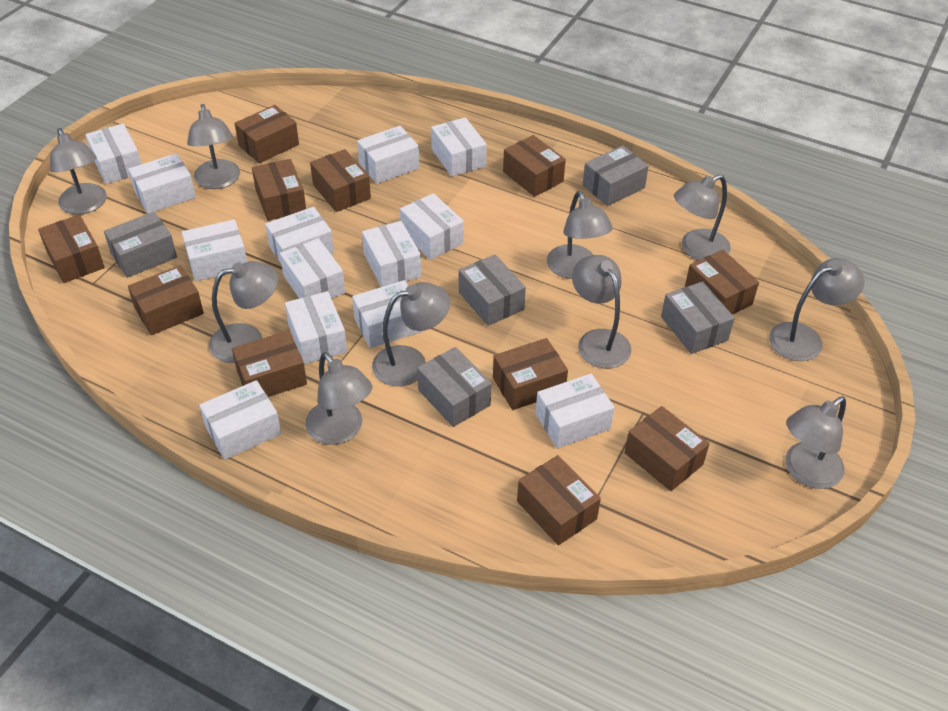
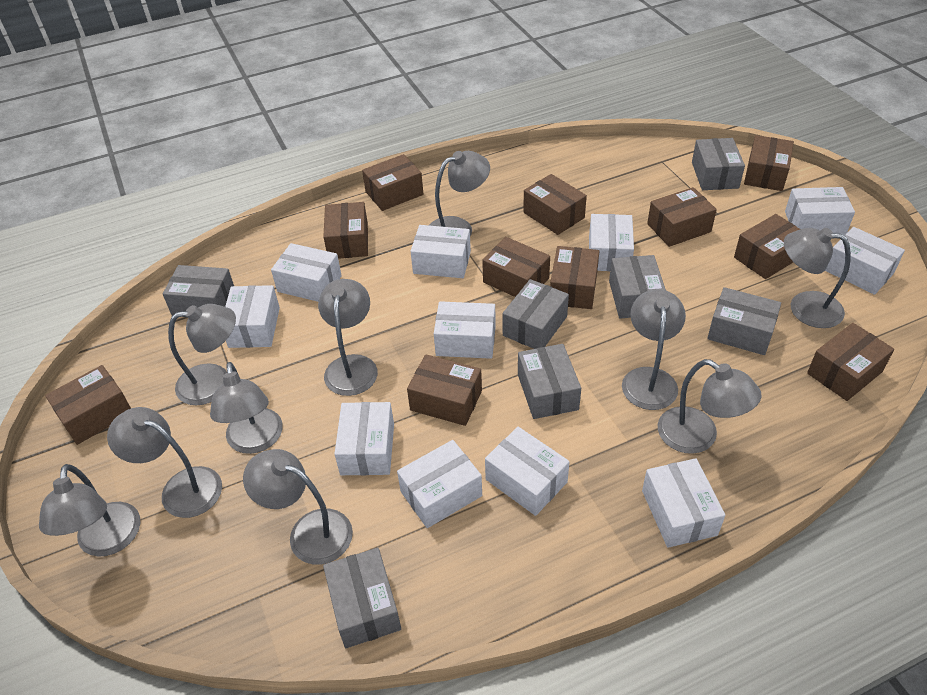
grey box: [104,212,177,278] [417,347,492,427] [459,254,526,326] [583,146,649,206] [661,281,735,354] = 5 -> [163,265,234,316] [323,548,401,648] [502,279,569,349] [518,344,581,419] [609,255,666,318] [692,138,745,190] [707,287,781,355] = 7
white box: [85,124,141,184] [128,153,196,214] [181,219,247,281] [199,380,281,460] [265,207,334,264] [280,238,345,299] [285,291,347,364] [352,280,422,348] [357,126,420,184] [362,221,422,287] [400,193,464,260] [431,117,487,177] [535,374,615,448] = 13 -> [225,285,280,348] [271,243,342,302] [334,402,394,475] [397,440,482,528] [411,225,471,278] [434,301,496,359] [485,427,569,516] [589,214,634,271] [642,458,725,548] [785,187,855,235] [825,227,905,295] = 11

